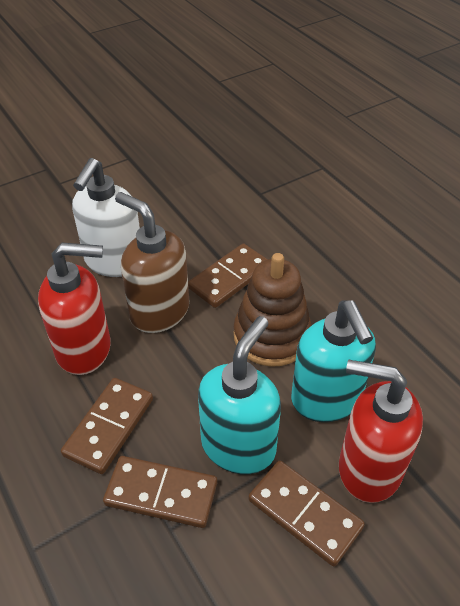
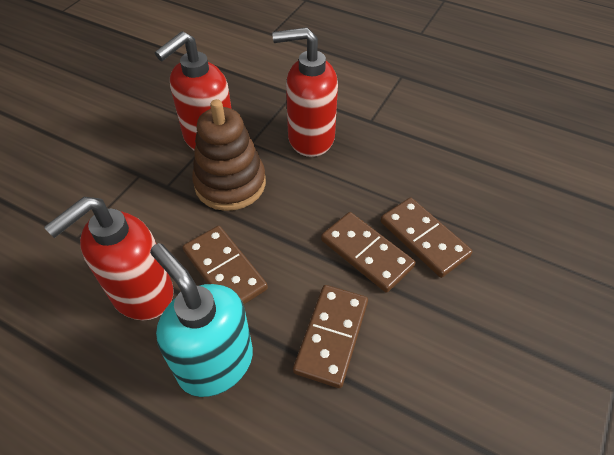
brown soap dispenser: [115,192,189,333] = 1 -> none = 0
red soap dispenser: [38,243,111,375] [339,360,423,503] = 2 -> [44,197,174,320] [155,31,232,150] [272,27,338,157] = 3
turquoise soap dispenser: [198,316,281,474] [291,300,376,422] = 2 -> [150,243,253,397] = 1
white soap dispenser: [72,158,140,277] = 1 -> none = 0

